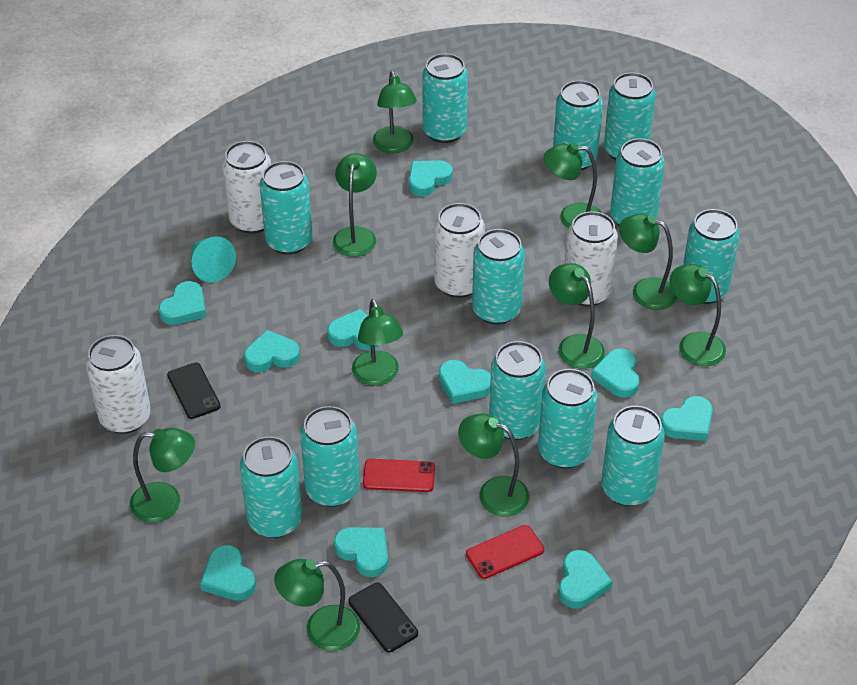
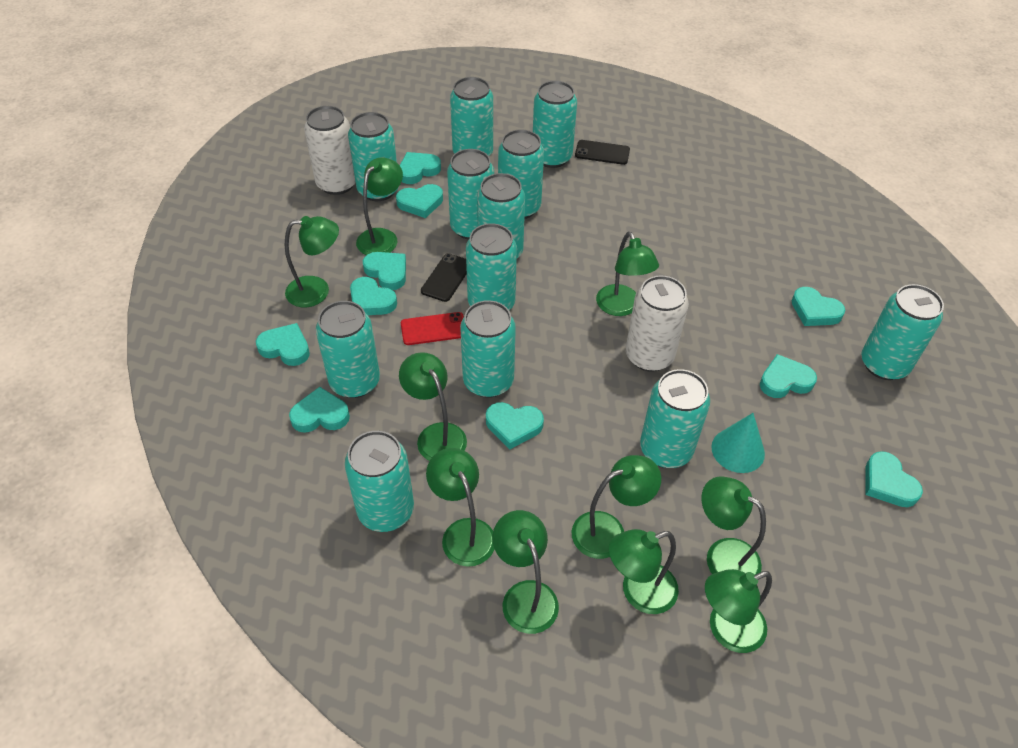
red phone: [363,459,435,492] [466,525,544,579] = 2 -> [401,312,464,345] = 1
white can: [86,335,151,434] [222,141,271,234] [434,203,485,298] [565,211,618,307] = 4 -> [304,106,356,195] [626,275,689,372] = 2

